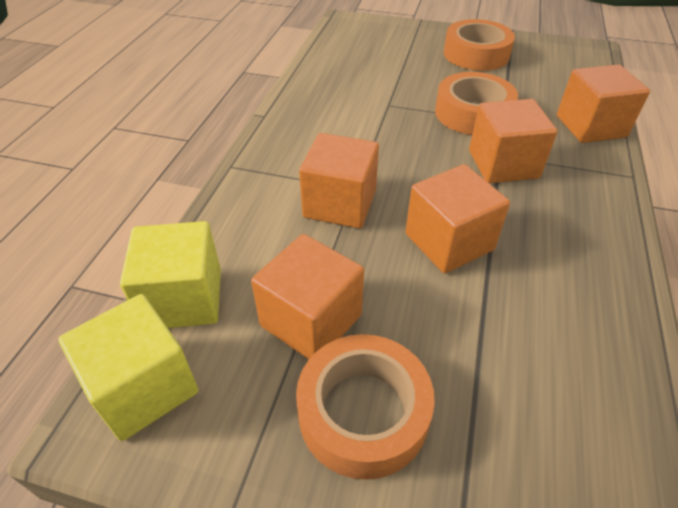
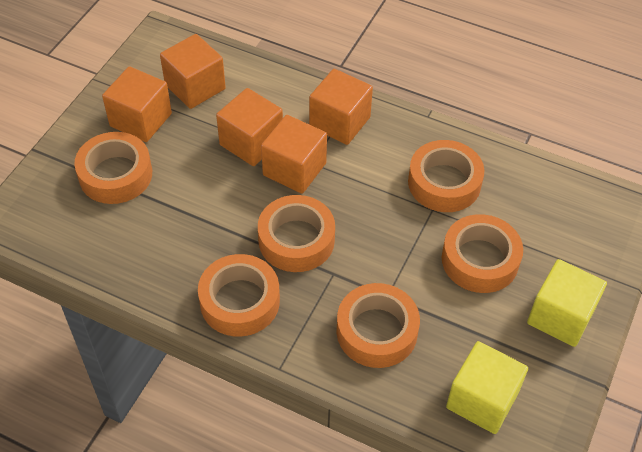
orange tape: [296,334,435,480] [435,72,518,135] [444,19,515,71] = 3 -> [74,132,152,204] [198,254,280,337] [258,195,335,272] [337,283,420,368] [408,140,484,212] [442,214,523,293] = 6

